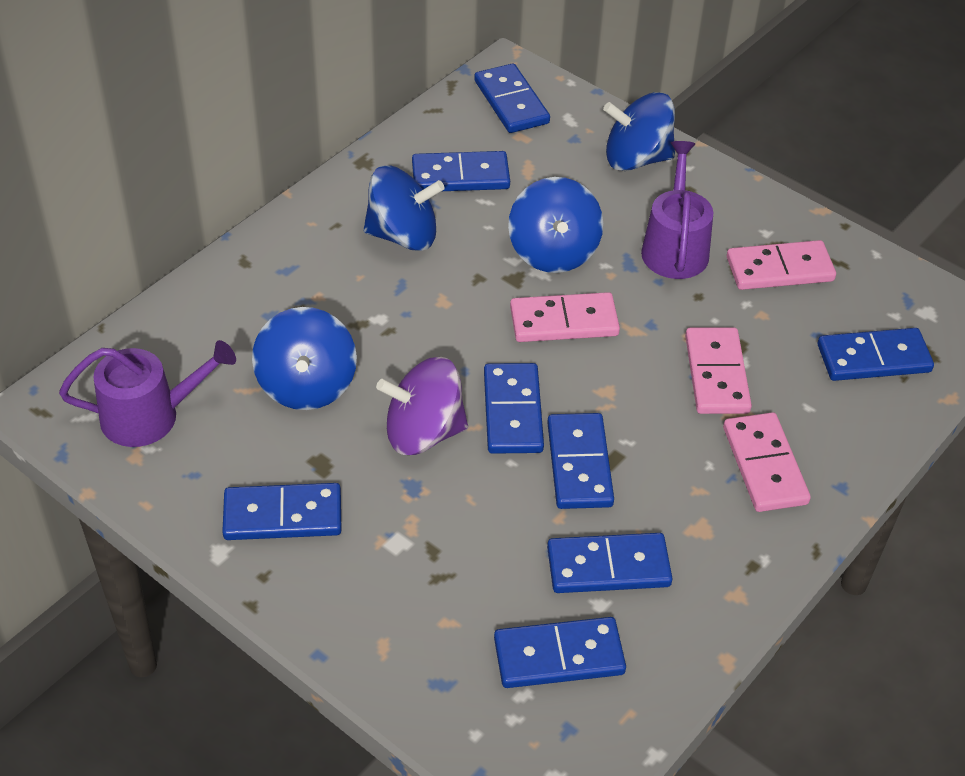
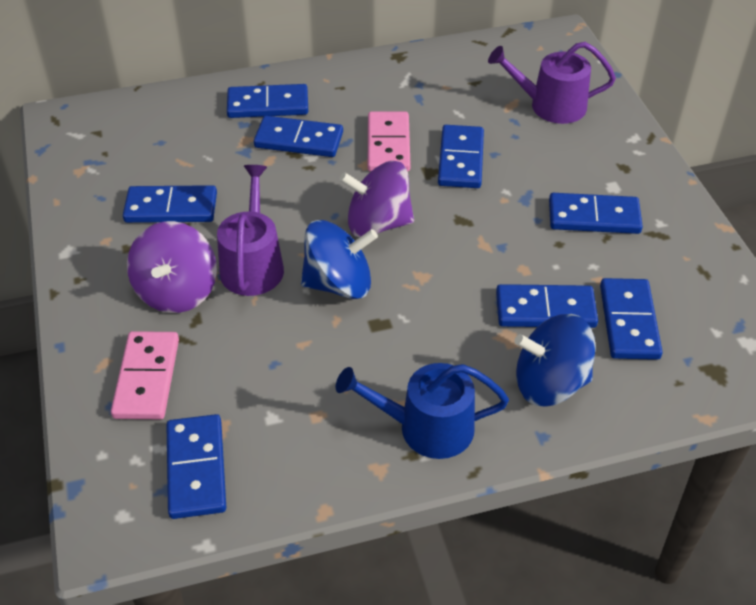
blue spinning top: [252,307,357,410] [363,165,445,251] [508,177,603,273] [603,92,675,171] = 4 -> [301,220,378,299] [514,314,596,406] = 2
blue watering can: none = 0 -> [336,363,509,459] = 1
pink domino: [510,292,620,342] [685,327,752,414] [723,412,811,512] [727,240,836,290] = 4 -> [111,331,179,419] [368,112,411,172] = 2
purple spinning top: [376,357,468,455] = 1 -> [127,221,217,313] [339,161,414,237] = 2

